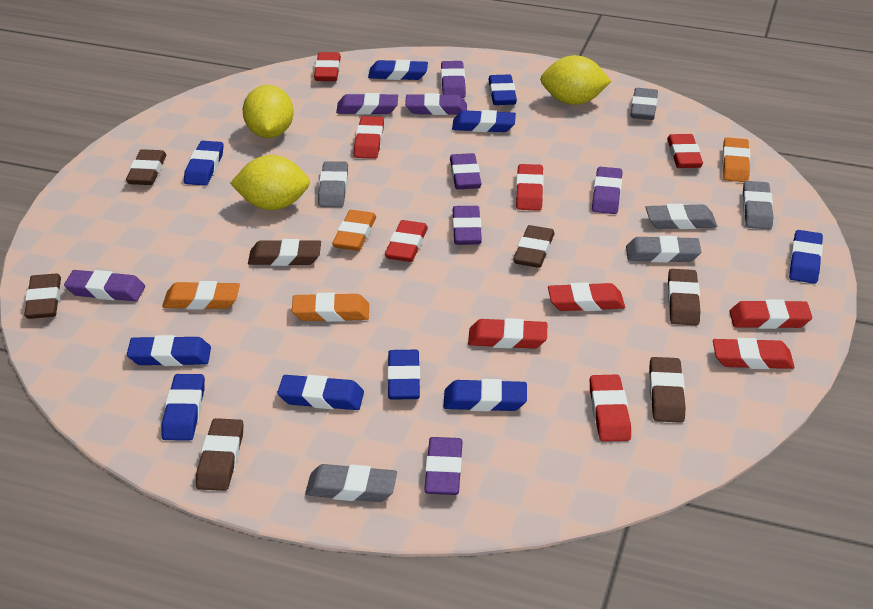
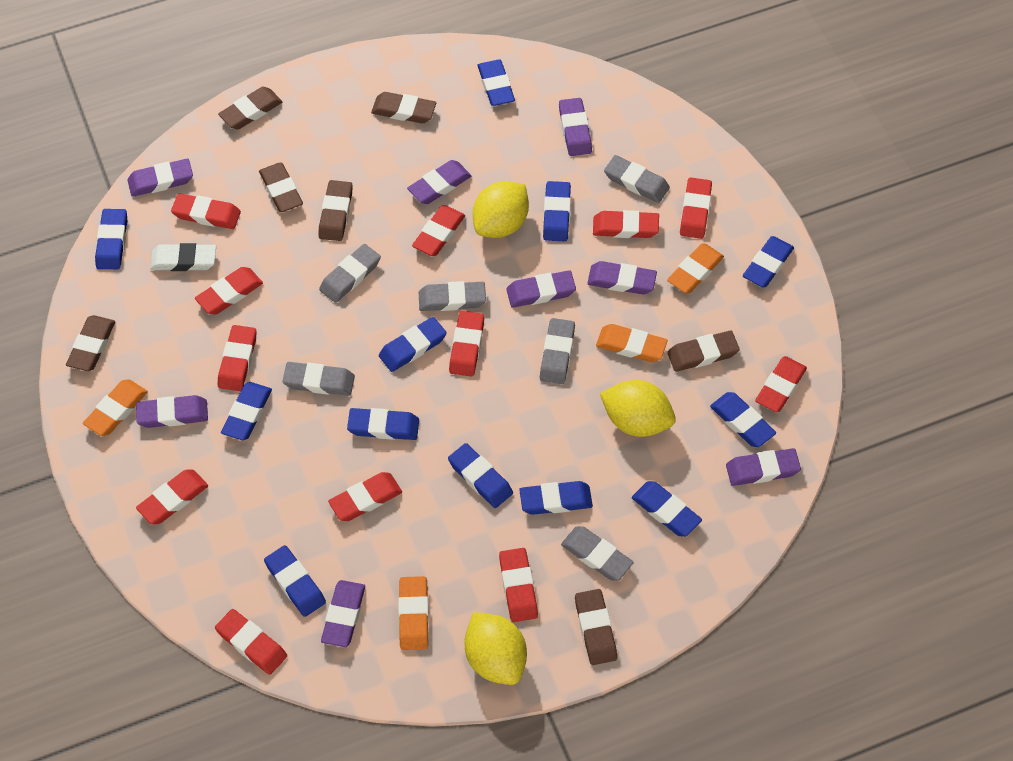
blue eraser: [127,335,211,366] [161,374,205,441] [184,141,224,186] [278,375,364,410] [368,60,428,80] [387,350,420,400] [444,379,527,412] [452,110,516,132] [488,75,517,105] [789,230,823,284] = 10 -> [95,209,127,269] [221,382,272,441] [264,545,326,617] [347,408,419,440] [379,317,447,372] [448,443,513,508] [477,59,515,106] [519,481,593,515] [543,181,571,241] [632,481,702,537] [710,392,776,447] [743,236,794,287] = 12
red eraser: [314,52,341,81] [354,116,384,159] [385,220,428,262] [468,318,547,349] [516,164,544,211] [548,282,625,311] [590,374,631,442] [667,134,703,168] [713,338,794,369] [729,299,812,329] = 10 -> [136,469,208,525] [171,193,241,229] [195,267,263,315] [215,609,287,675] [218,325,257,391] [328,472,402,521] [412,205,465,256] [449,311,484,377] [499,548,538,622] [593,210,659,238] [680,178,712,239] [755,356,807,412] = 12
white eraser: none = 0 -> [150,243,216,271] = 1

